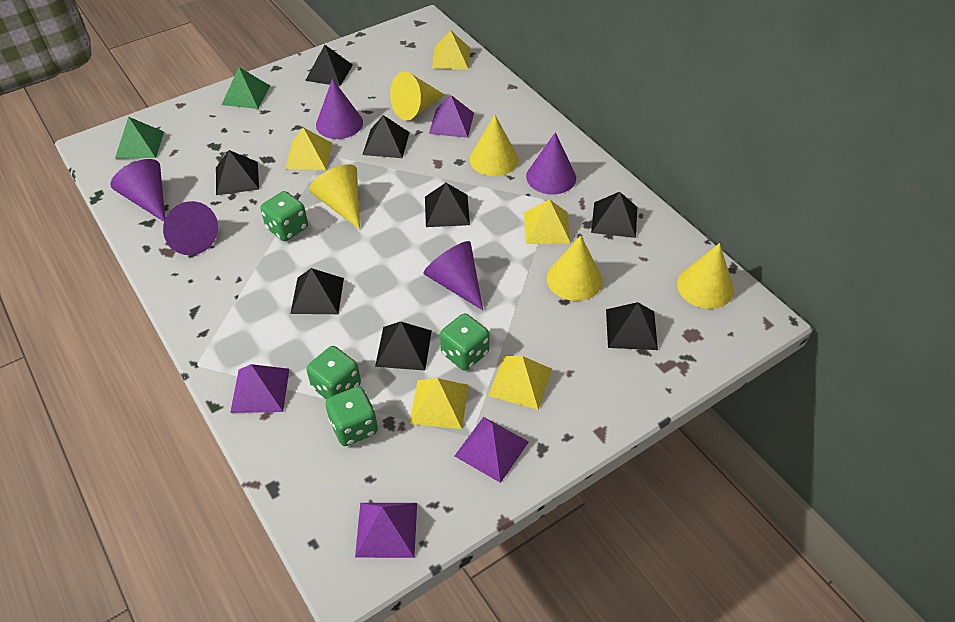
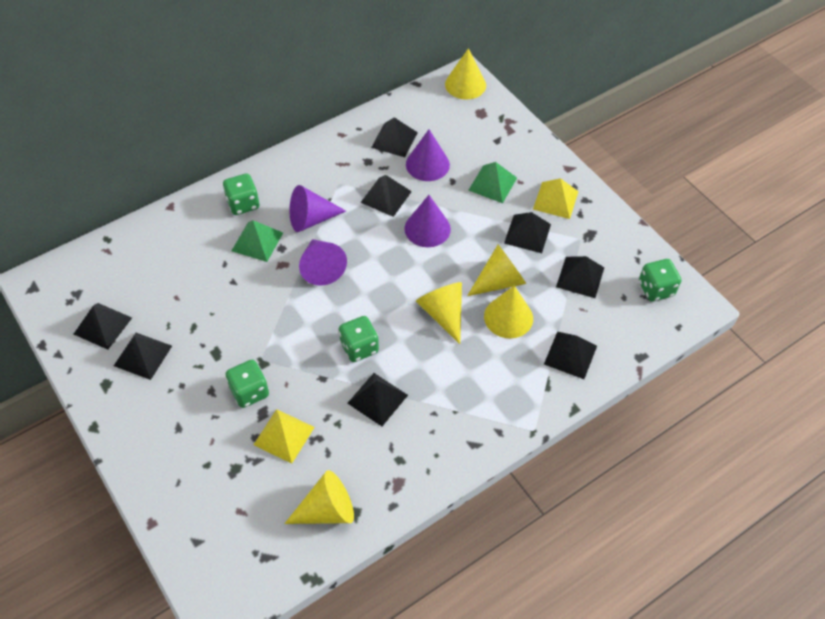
purple cone: [110,159,165,222] [163,201,218,255] [316,79,363,139] [423,241,483,310] [526,132,576,195] = 5 -> [289,185,346,232] [299,239,347,286] [405,195,451,247] [406,130,450,181] = 4
purple pyramid: [230,364,289,413] [355,503,417,558] [429,95,474,138] [455,417,529,483] = 4 -> none = 0
yellow pyramid: [285,127,332,170] [409,378,468,429] [432,30,470,69] [489,356,552,410] [524,199,571,244] = 5 -> [253,409,315,464] [533,178,579,219] = 2

